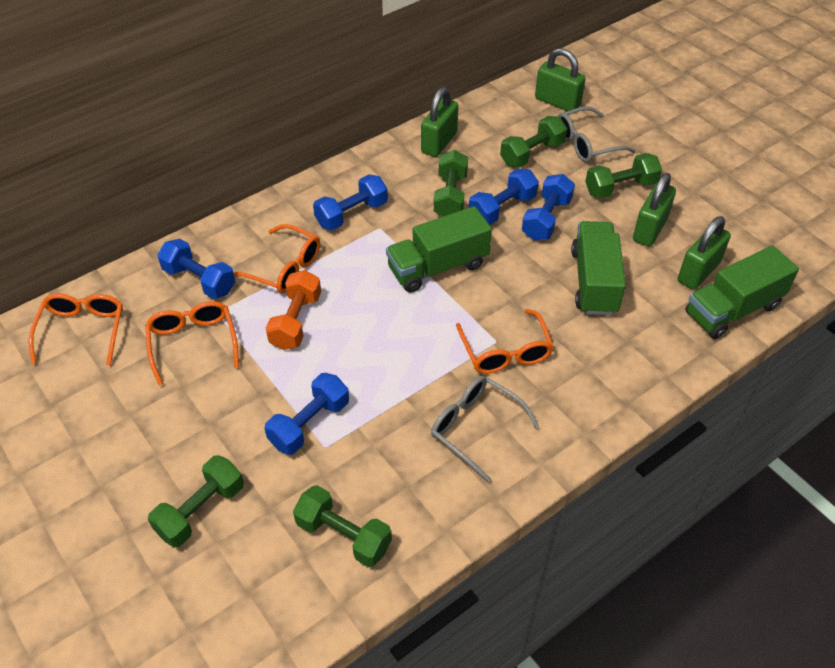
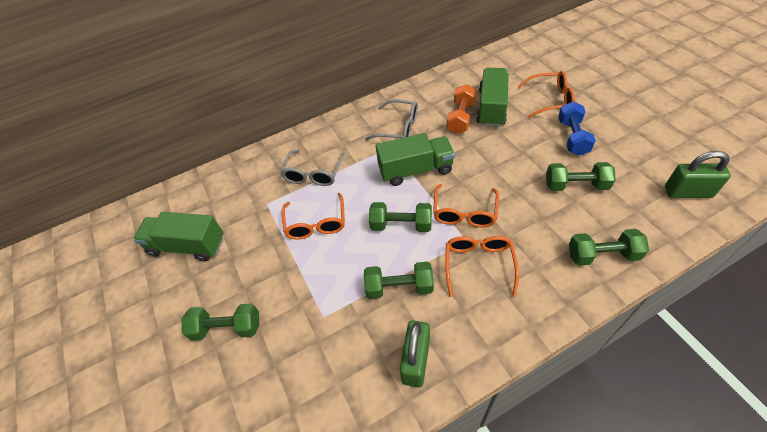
blue dumbbell: [157,239,236,299] [264,373,349,455] [313,174,388,230] [469,169,539,225] [522,174,575,240] = 5 -> [558,101,596,156] = 1
green padlock: [421,87,458,157] [535,48,586,111] [633,173,676,247] [678,216,731,290] = 4 -> [400,320,430,387] [665,151,731,198] = 2

